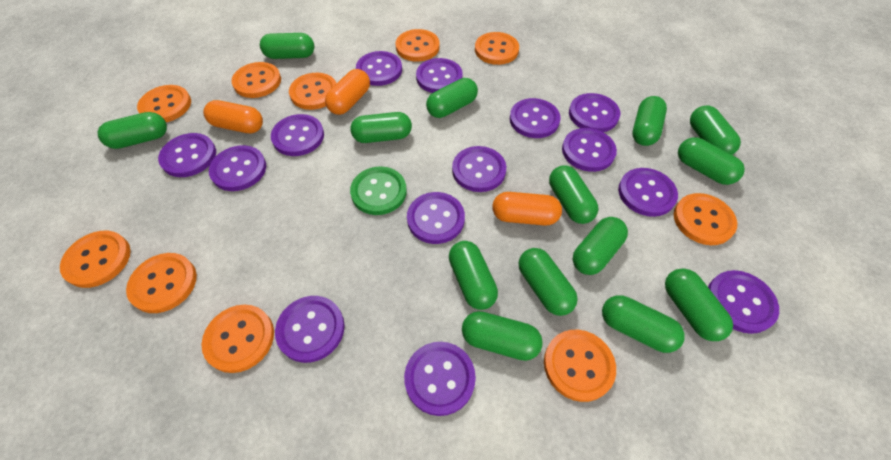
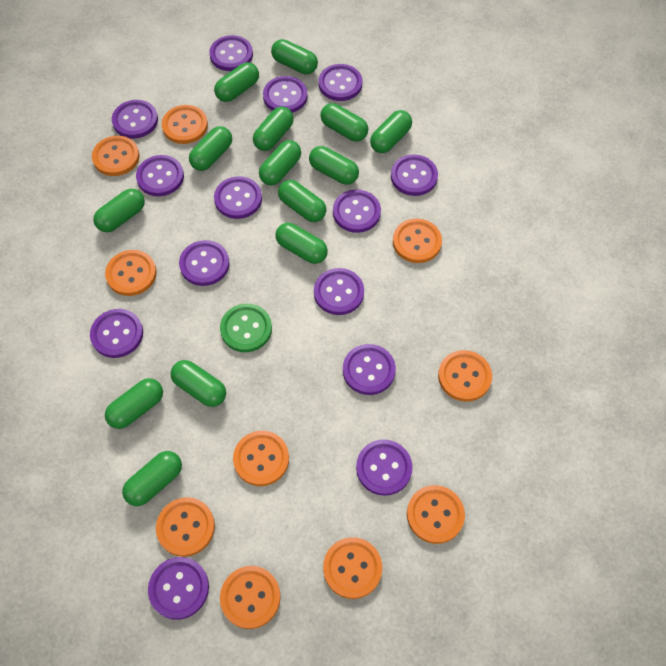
orange capsule: [203,100,263,133] [325,69,370,115] [492,192,562,226] = 3 -> none = 0

